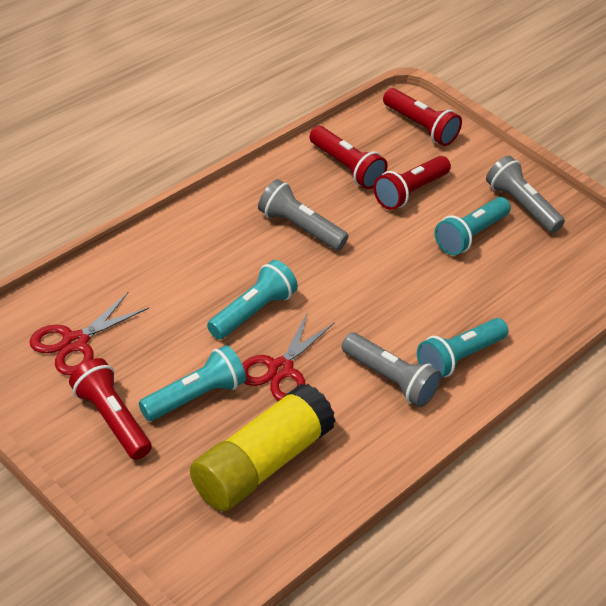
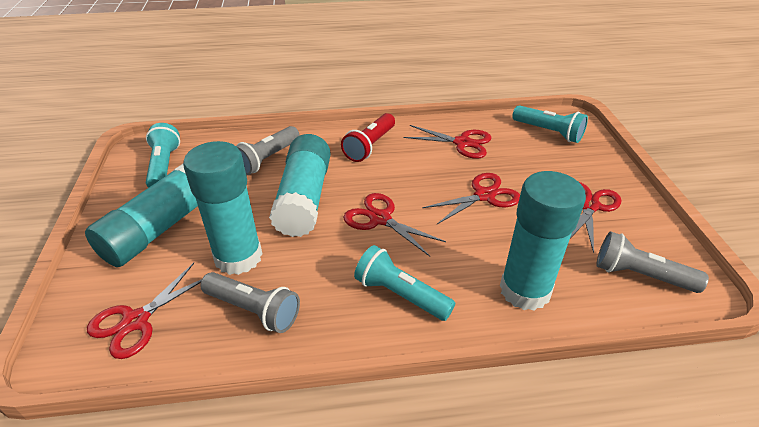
red flashlight: [69,358,152,460] [309,126,388,189] [374,156,451,210] [383,88,462,146] = 4 -> [341,113,395,162] = 1
red scissors: [29,292,149,375] [242,312,335,401] = 2 -> [87,263,202,359] [343,193,446,256] [404,125,492,159] [422,173,520,224] [570,182,621,253] = 5
turquoise flashlight: [139,345,246,421] [207,260,298,339] [417,318,508,378] [435,197,511,255] = 4 -> [146,123,180,188] [354,245,455,321] [512,105,588,143] = 3
turquoise glue stick: none = 0 -> [85,164,198,267] [183,141,262,275] [269,134,331,237] [500,171,586,311] = 4
yellow glue stick: [190,383,336,511] = 1 -> none = 0

